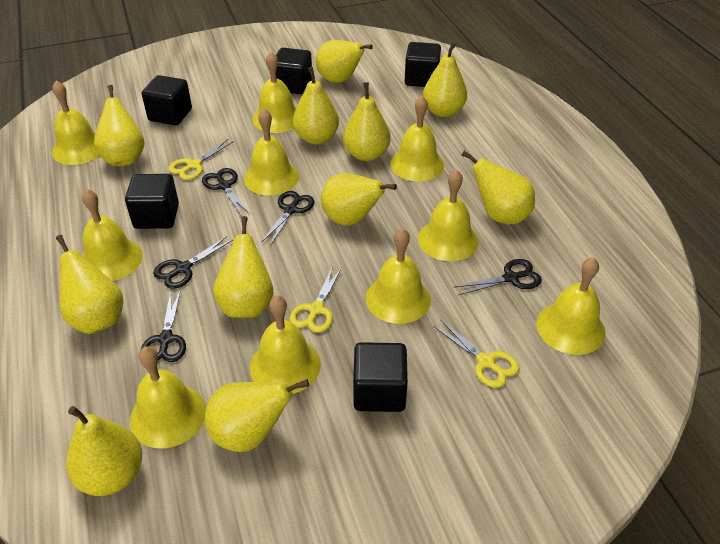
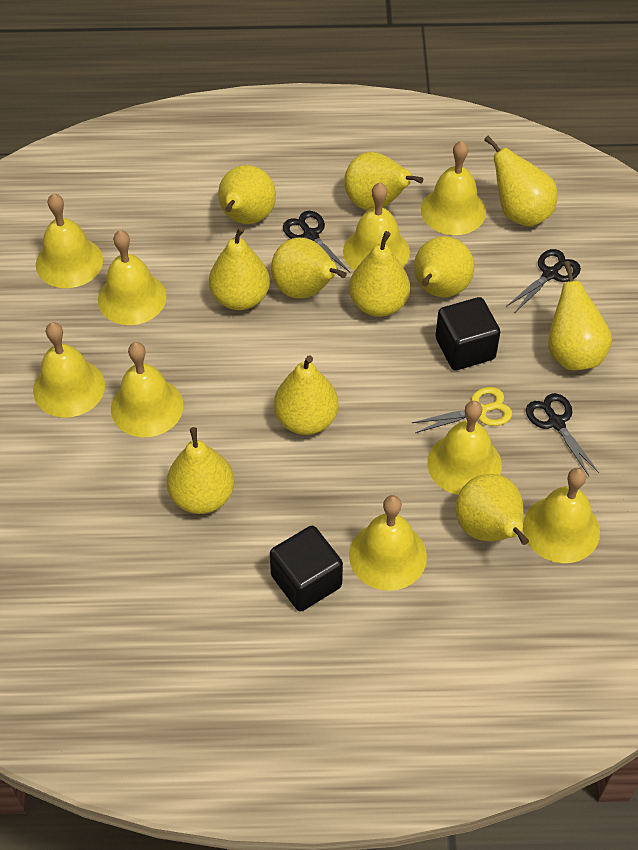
black cube: [125,174,179,229] [142,75,192,125] [276,48,312,95] [353,342,408,412] [405,42,441,87] = 5 -> [270,526,343,611] [435,297,500,370] = 2
black scissors: [141,289,186,362] [153,236,233,289] [202,168,250,215] [261,191,314,245] [455,259,542,295] = 5 -> [283,211,351,273] [506,249,581,312] [526,393,599,476] = 3
yellow bell: [52,81,99,165] [82,189,143,281] [130,346,206,448] [244,109,299,195] [250,296,321,394] [252,52,296,133] [366,228,431,324] [390,96,444,181] [418,169,478,261] [536,257,606,355] = 10 -> [33,322,105,418] [36,193,103,288] [98,230,166,325] [111,342,183,437] [343,183,410,271] [349,495,427,591] [421,141,486,235] [427,401,502,495] [523,468,600,563] = 9
yellow scissors: [169,139,234,180] [290,266,342,333] [433,320,519,388] = 3 -> [412,387,512,433] = 1

